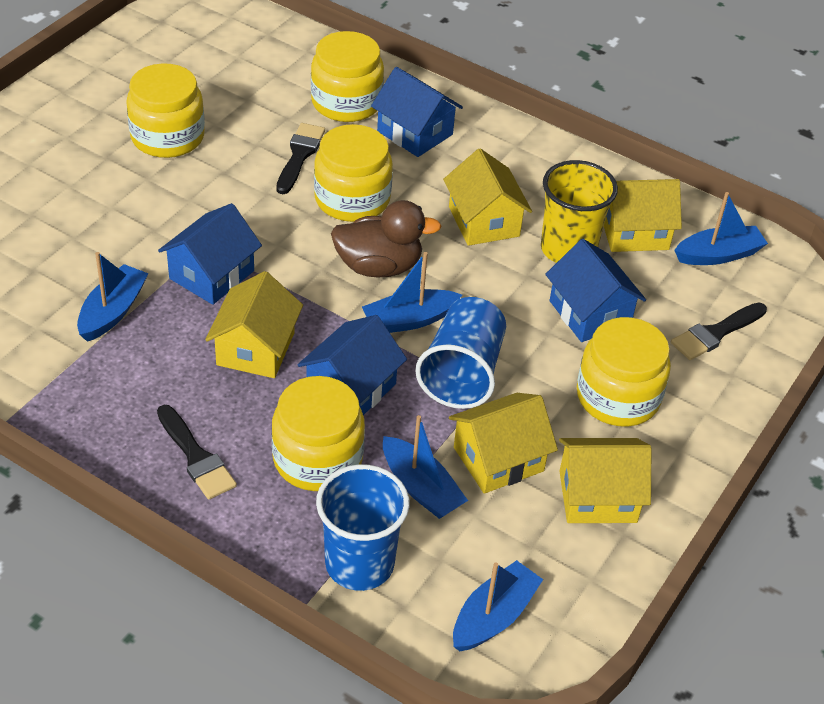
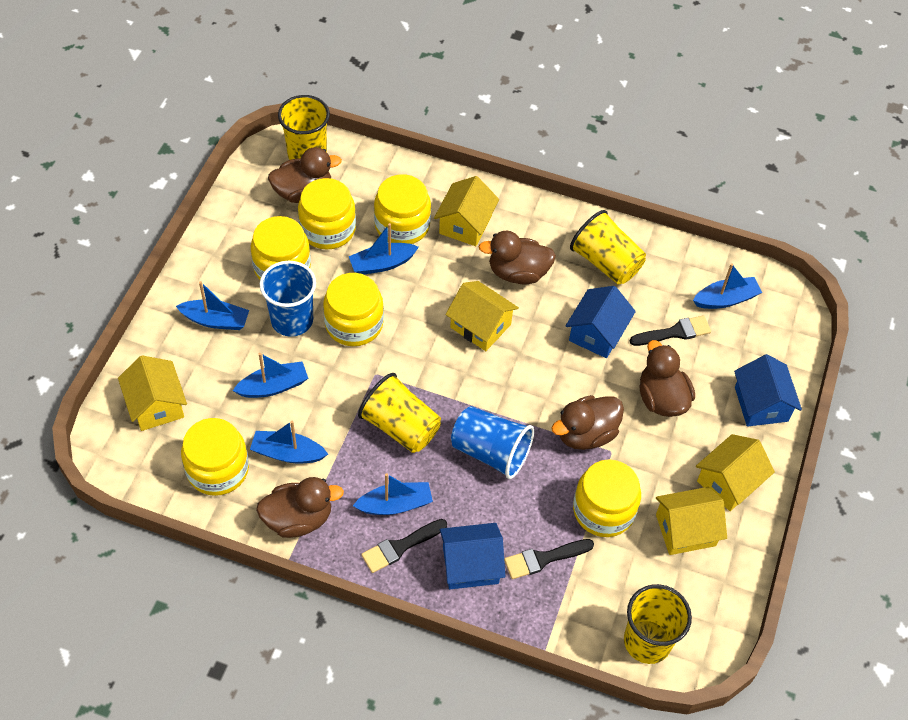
blue boat: [77,252,149,342] [362,252,462,333] [383,415,468,519] [453,560,543,651] [674,192,768,265] = 5 -> [176,281,249,330] [233,353,308,398] [250,420,328,463] [349,223,419,274] [353,473,433,515] [693,263,762,309] = 6
blue house: [158,203,262,305] [297,315,407,415] [371,67,463,157] [545,239,646,342] = 4 -> [440,523,505,589] [566,286,636,358] [734,354,802,427] = 3
brown duck: [331,200,441,278] = 1 -> [256,477,344,538] [268,147,342,203] [479,231,556,284] [552,395,624,450] [639,340,695,417] = 5
yellow cup: [541,160,618,263] = 1 -> [278,95,330,160] [358,373,441,453] [570,210,646,285] [624,584,692,664] = 4
yellow jar: [126,63,205,158] [272,376,365,491] [311,31,384,122] [314,124,393,222] [577,317,671,427] = 5 -> [181,418,249,496] [251,216,311,280] [298,178,356,250] [323,273,384,346] [374,174,431,244] [573,459,641,537] = 6

